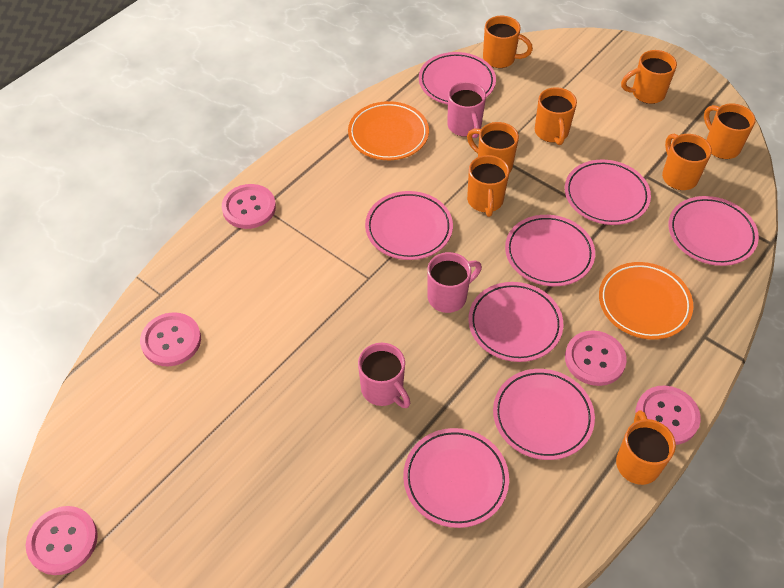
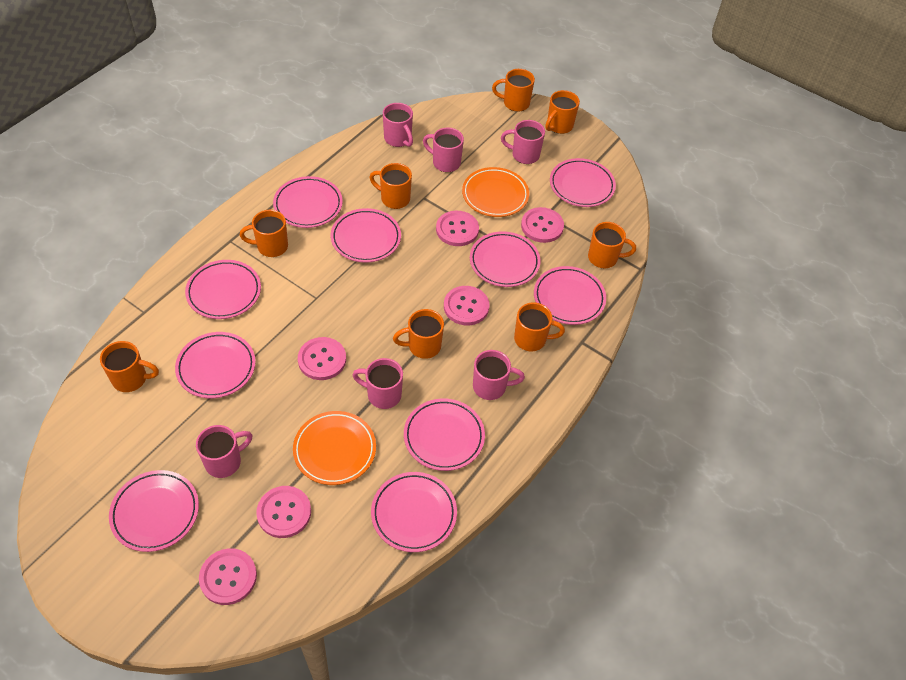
pink button: [26,506,98,575] [140,312,201,366] [222,184,276,229] [565,330,627,386] [635,386,701,445] = 5 -> [199,548,257,605] [256,486,311,538] [298,337,346,380] [436,211,479,246] [444,286,489,325] [521,207,564,243] = 6
pink mug: [358,343,410,408] [427,252,482,313] [447,82,486,138] = 3 -> [196,425,253,478] [352,358,403,409] [383,103,413,147] [423,128,464,172] [473,350,525,400] [501,120,545,164] = 6
pink plate: [365,191,453,260] [403,428,509,528] [419,52,496,105] [468,282,563,362] [493,369,595,460] [505,215,595,286] [565,160,651,225] [668,196,759,266] = 8 -> [109,470,199,552] [175,332,256,398] [185,260,261,319] [273,176,343,228] [331,208,401,263] [371,472,457,552] [404,398,485,471] [470,231,541,287] [534,266,606,325] [550,158,616,207] = 10

